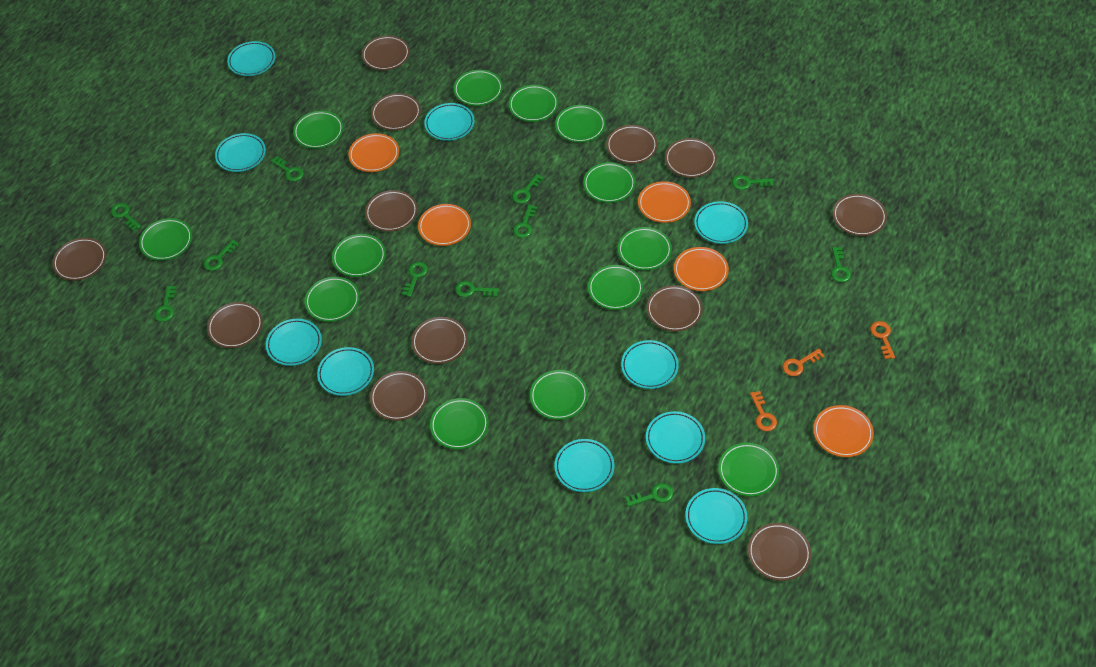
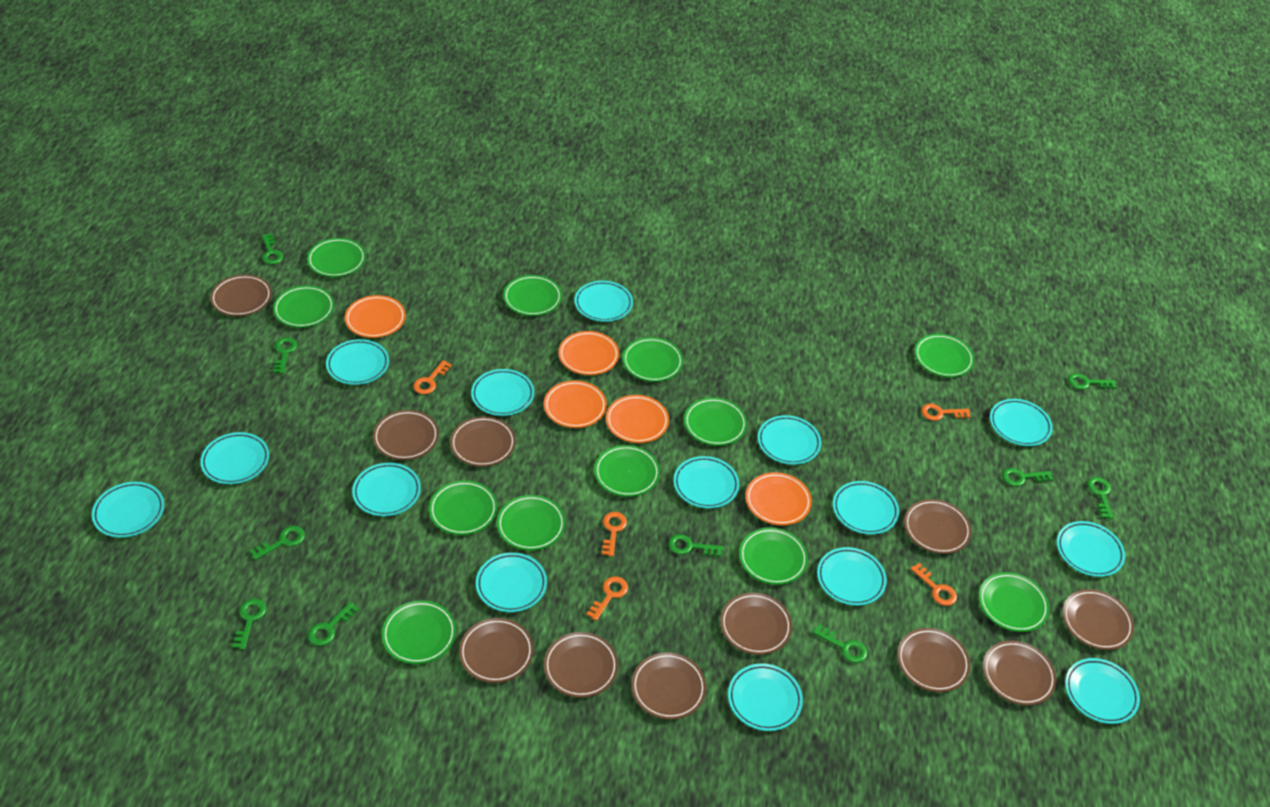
brown plate: [52,238,106,281] [207,302,263,348] [362,36,410,70] [365,190,418,232] [370,371,428,421] [371,93,421,130] [412,317,468,364] [606,125,657,164] [647,285,703,331] [665,138,717,178] [748,523,811,581] [833,194,887,236] = 12 -> [210,275,272,316] [373,410,439,460] [450,416,516,467] [459,618,534,683] [544,632,618,698] [632,652,706,720] [720,593,792,655] [897,628,970,692] [904,499,971,554] [983,640,1056,706] [1062,589,1134,650] = 11
green key: [111,203,141,231] [154,286,176,322] [204,239,239,271] [271,156,304,181] [402,262,428,297] [455,281,499,297] [512,174,544,204] [513,205,537,238] [625,483,673,507] [732,175,774,190] [831,247,851,282] = 11 -> [232,599,266,650] [250,526,305,560] [262,233,283,265] [273,337,297,374] [308,601,359,646] [668,534,723,557] [813,624,867,663] [1002,468,1053,487] [1068,373,1116,390] [1087,477,1114,519] = 10
green plate: [139,218,192,261] [293,111,343,149] [305,277,360,322] [332,234,386,277] [430,398,489,449] [454,70,503,106] [509,85,558,122] [530,370,588,420] [555,105,606,143] [583,162,635,203] [588,265,643,310] [618,227,672,270] [718,443,779,497] = 13 -> [273,285,334,328] [307,238,366,277] [382,600,456,664] [429,480,497,535] [497,495,565,551] [503,275,562,316] [594,445,660,497] [622,337,683,382] [684,397,747,446] [739,527,808,585] [915,334,975,377] [979,572,1049,632] = 12
orange key: [750,391,777,431] [782,348,825,376] [870,321,895,359] = 3 -> [413,360,452,394] [586,576,628,621] [602,512,627,557] [910,563,957,606] [921,404,971,421] = 5
turquoise plate: [215,133,266,172] [227,41,275,76] [266,319,322,366] [317,347,374,396] [424,103,475,141] [554,439,614,492] [621,340,679,389] [646,411,705,464] [685,488,747,544] [694,201,748,244] = 10 -> [92,482,164,538] [200,432,269,484] [326,339,389,385] [352,463,421,516] [471,369,534,416] [476,552,547,612] [575,281,633,322] [674,456,739,509] [728,663,803,731] [758,415,821,465] [817,547,887,606] [833,481,899,535] [990,399,1053,446] [1057,521,1125,577] [1065,658,1140,724] = 15

